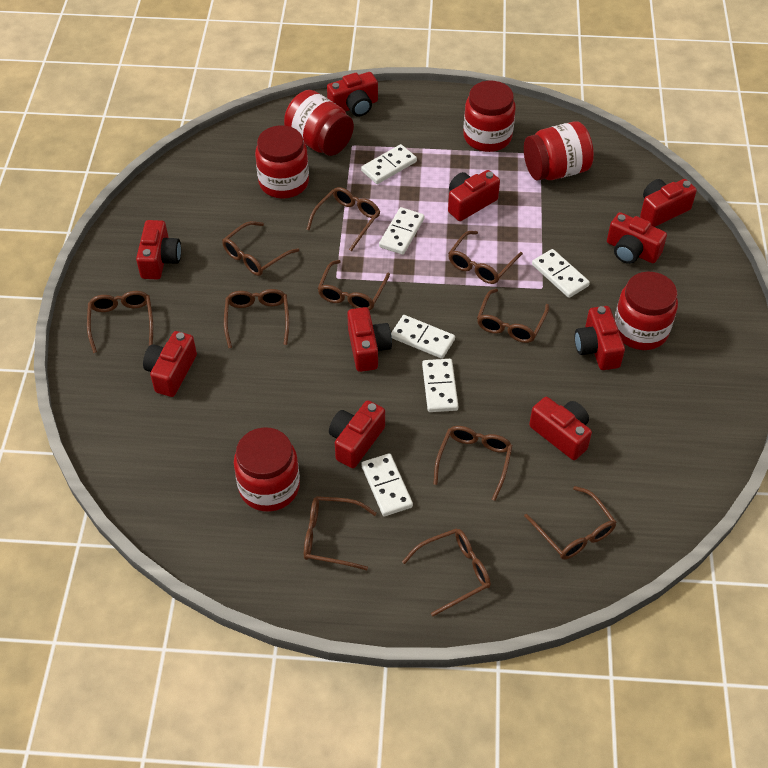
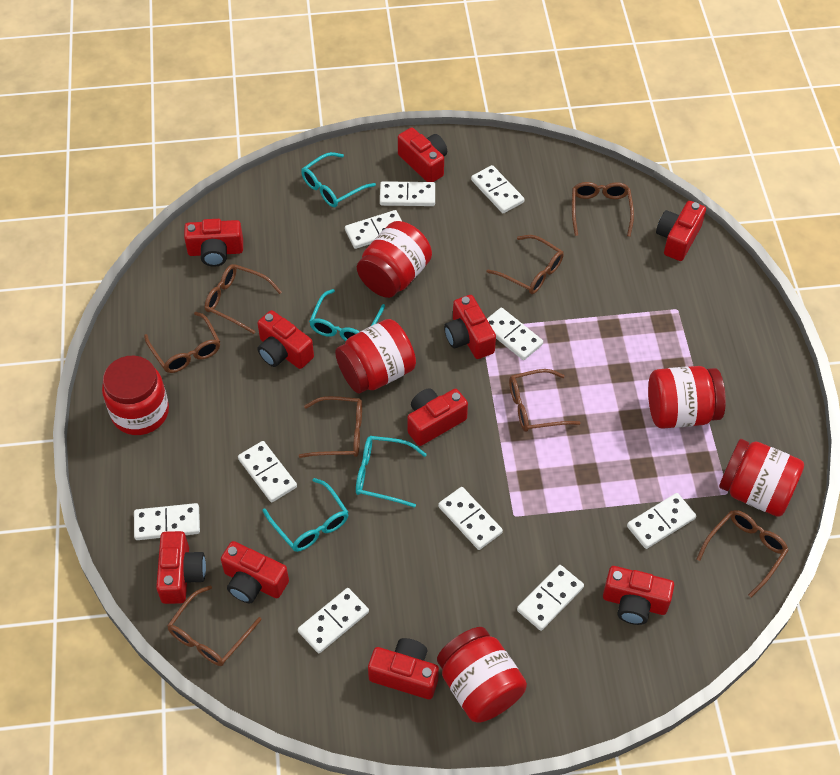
brown glasses: [87,291,153,353] [222,221,299,276] [224,289,289,348] [304,496,377,570] [306,187,380,251] [317,260,390,310] [402,528,491,616] [433,426,513,501] [448,231,523,284] [477,289,549,343] [524,486,617,560] = 11 -> [144,312,220,373] [167,585,262,666] [205,264,282,334] [299,396,362,458] [487,235,564,294] [509,369,581,432] [572,182,634,237] [697,510,789,598] = 8
turquoise glasses: none = 0 -> [263,478,349,552] [301,152,376,207] [309,289,385,341] [356,436,427,508] = 4
white domino: [361,144,417,184] [361,453,413,516] [379,207,425,255] [391,315,455,359] [422,359,458,412] [532,249,590,298] = 6 -> [134,503,200,540] [238,441,297,502] [298,588,369,653] [345,210,402,249] [380,181,435,206] [438,487,503,550] [471,165,524,213] [487,308,543,360] [517,565,584,631] [627,493,696,549] = 10

